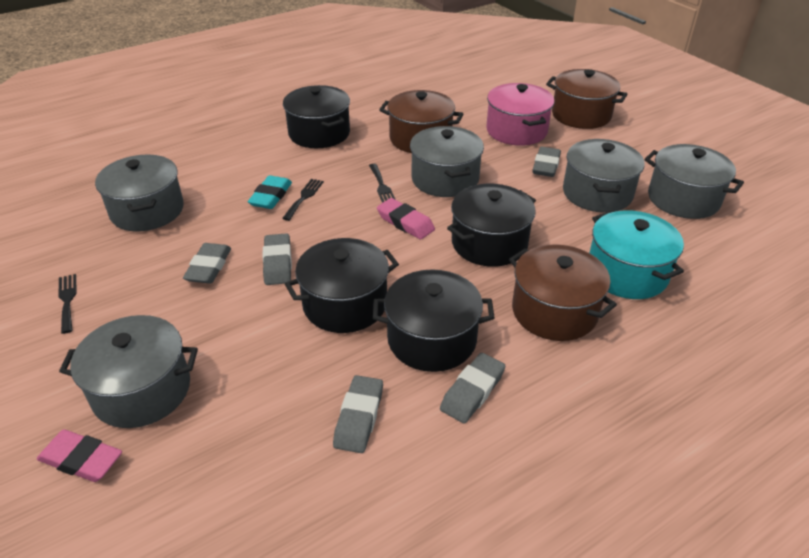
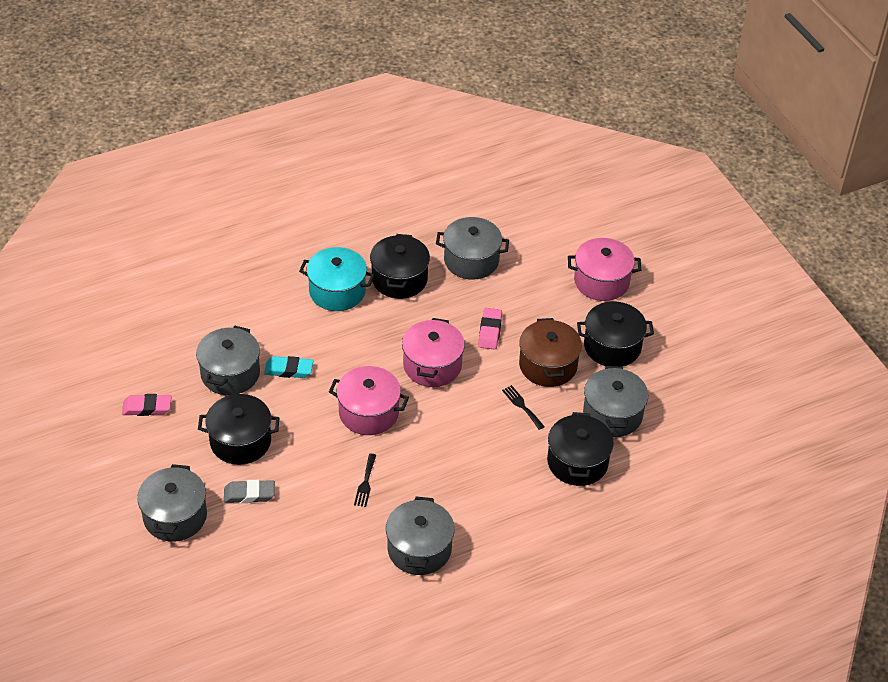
black fork: [58,274,77,334] [282,179,324,221] [369,164,396,203] = 3 -> [354,454,376,507] [502,385,545,430] = 2
brown pot: [379,90,463,153] [509,244,617,341] [546,69,628,129] = 3 -> [519,318,582,387] = 1
grey eraser: [183,243,231,284] [262,233,292,285] [333,375,383,453] [440,353,505,424] [533,147,561,177] = 5 -> [224,480,275,503] = 1
pink pot: [486,83,554,146] = 1 -> [329,366,409,435] [402,318,465,387] [568,238,641,301] = 3

